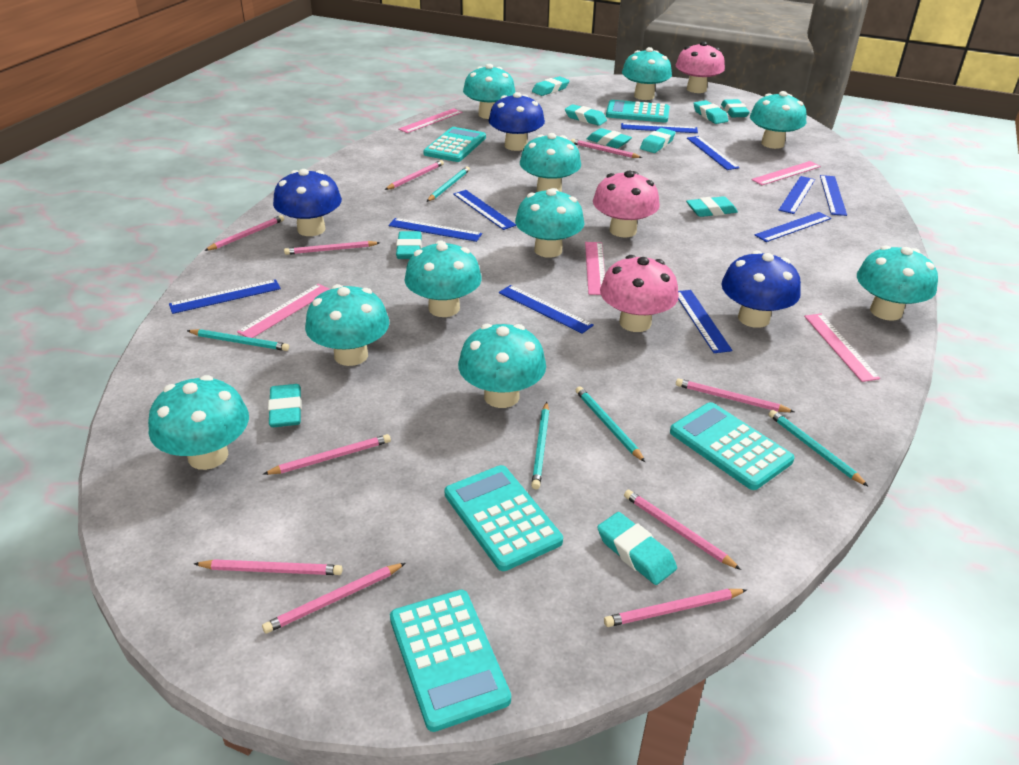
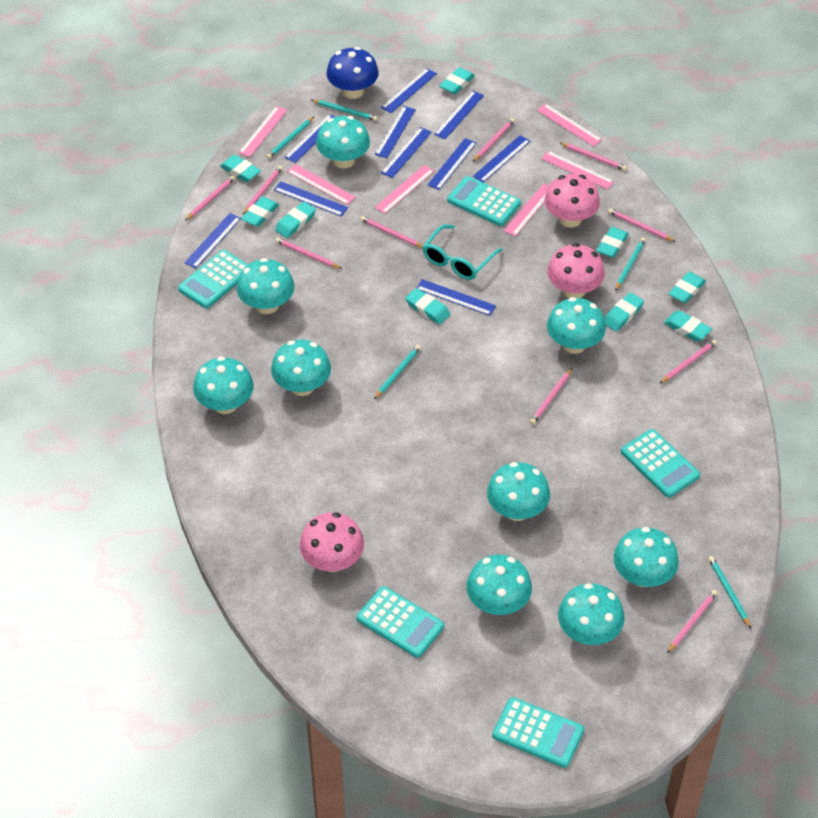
blue mushroom: [273,169,342,236] [489,92,545,151] [721,251,801,328] = 3 -> [326,47,379,99] = 1
pink ruler: [237,284,330,338] [399,108,463,133] [585,242,605,295] [751,161,821,185] [804,314,880,382] = 5 -> [238,106,287,157] [287,164,356,205] [374,165,434,214] [504,183,549,237] [537,103,602,147] [541,151,614,190] = 6
turquoise eraser: [268,384,302,427] [396,231,422,259] [532,76,569,96] [565,104,607,126] [587,128,632,148] [597,512,677,585] [640,128,676,153] [686,196,738,217] [693,100,728,124] [721,99,750,117] = 10 -> [220,155,261,182] [241,196,279,227] [275,202,316,238] [405,288,451,325] [440,67,475,94] [596,227,629,258] [604,292,644,331] [664,311,712,341] [669,272,706,303] = 9
turquoise glasses: none = 0 -> [423,224,503,280] = 1
turquoise mushroom: [148,375,249,470] [305,284,389,366] [404,240,482,317] [458,324,546,408] [463,64,515,119] [515,188,584,258] [520,133,581,192] [622,47,672,100] [750,91,806,149] [857,246,938,321] = 10 -> [193,356,254,414] [237,258,294,314] [271,340,331,396] [316,116,370,168] [466,555,532,615] [487,462,550,521] [547,297,606,354] [558,583,625,645] [614,527,679,587] = 9

